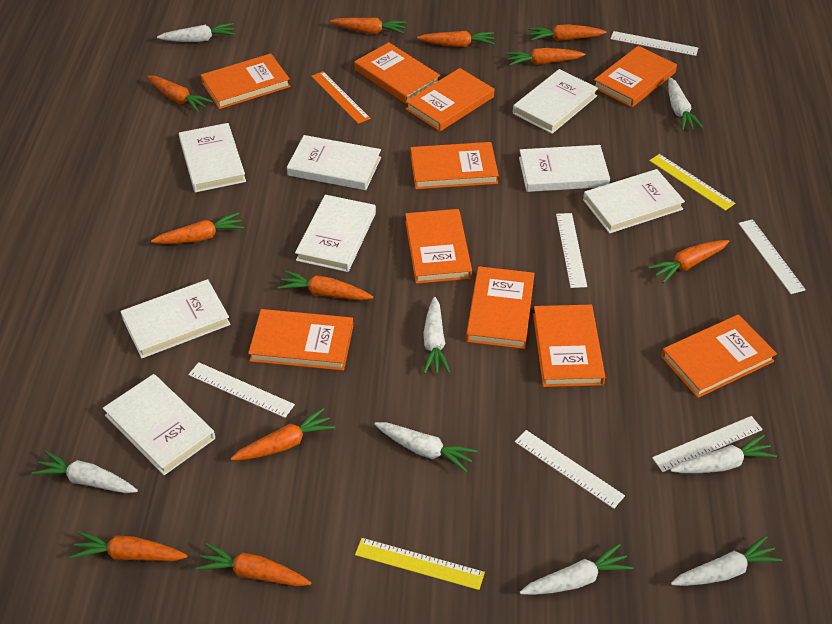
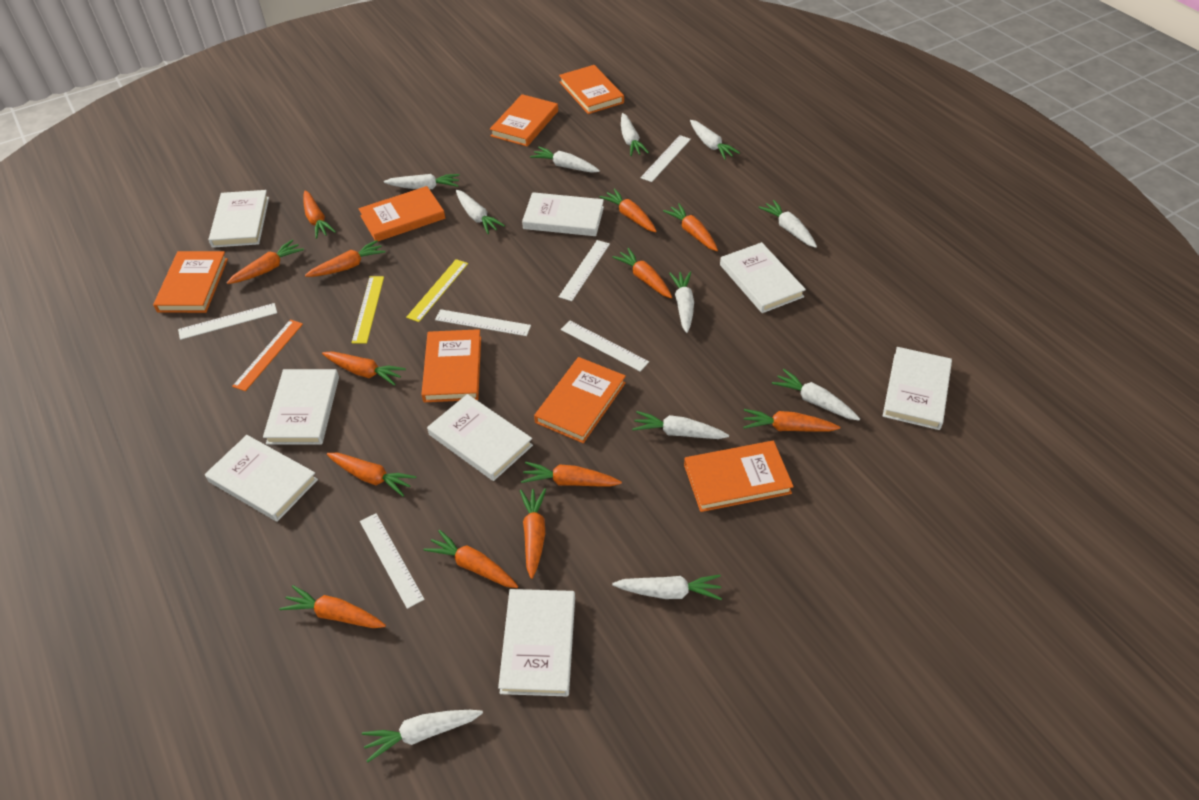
orange book: [201,53,291,109] [248,309,353,371] [354,42,440,104] [405,68,494,131] [405,209,472,284] [410,142,499,189] [466,266,535,349] [533,305,605,387] [594,46,677,108] [661,314,777,398] = 10 -> [153,251,228,313] [359,186,445,241] [421,329,481,402] [490,94,558,146] [534,357,626,443] [559,65,624,114] [684,441,794,512] = 7
orange carrot: [70,531,187,561] [147,75,213,113] [151,212,244,244] [195,543,311,586] [230,408,335,461] [278,270,373,300] [330,18,407,34] [417,31,495,47] [506,48,585,66] [528,24,606,41] [648,240,729,283] = 11 -> [227,240,304,284] [279,585,386,628] [303,191,336,239] [305,240,386,277] [322,351,406,386] [327,453,417,497] [423,530,518,588] [520,488,546,579] [521,462,622,487] [599,189,657,232] [612,248,672,298] [663,203,718,251] [743,409,840,432] = 13
white carrot: [32,451,138,493] [157,23,236,42] [374,422,477,472] [423,297,451,374] [520,543,634,595] [668,77,704,130] [671,434,777,473] [671,536,782,586] = 8 -> [362,710,483,763] [384,174,460,189] [456,190,505,234] [530,147,600,173] [612,575,722,600] [621,113,649,156] [632,411,729,439] [669,272,694,333] [690,120,740,160] [758,200,817,248] [772,369,860,420] = 11

